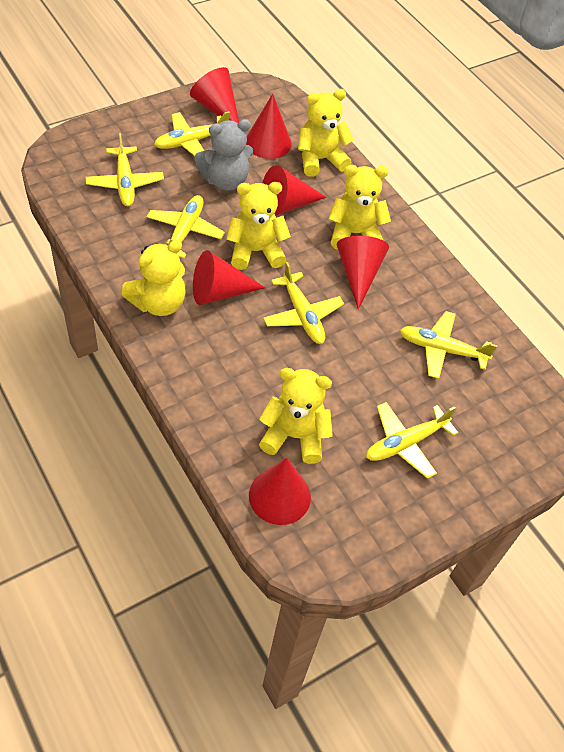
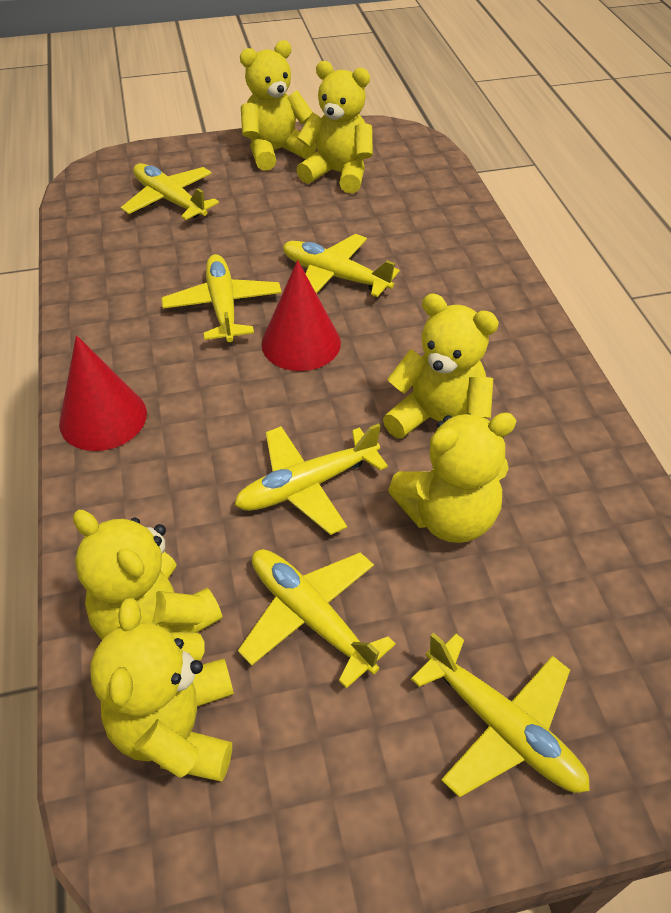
grey teddy bear: [194,119,253,191] = 1 -> none = 0
red cone: [190,67,239,123] [193,250,265,305] [246,94,292,159] [249,458,311,525] [263,165,327,216] [336,236,389,310] = 6 -> [59,335,147,451] [261,260,341,371] = 2
yellow teddy bear: [121,240,186,316] [226,182,291,270] [259,368,333,464] [298,89,354,177] [328,165,391,249] = 5 -> [73,510,223,640] [90,598,234,781] [240,40,316,171] [297,61,373,193] [383,293,499,438] [388,413,516,543] = 6

